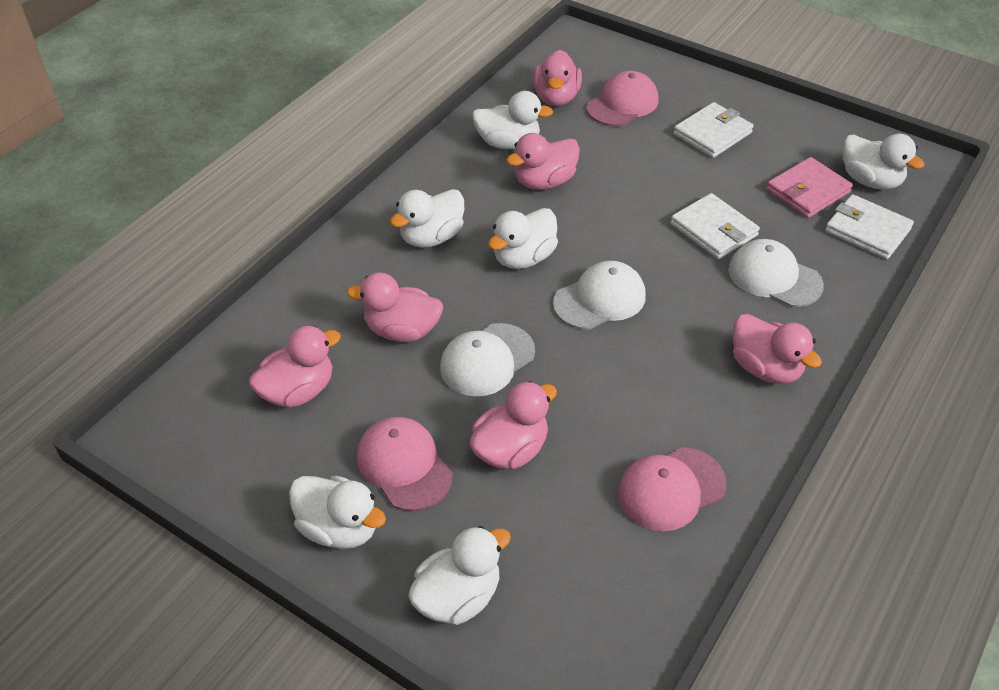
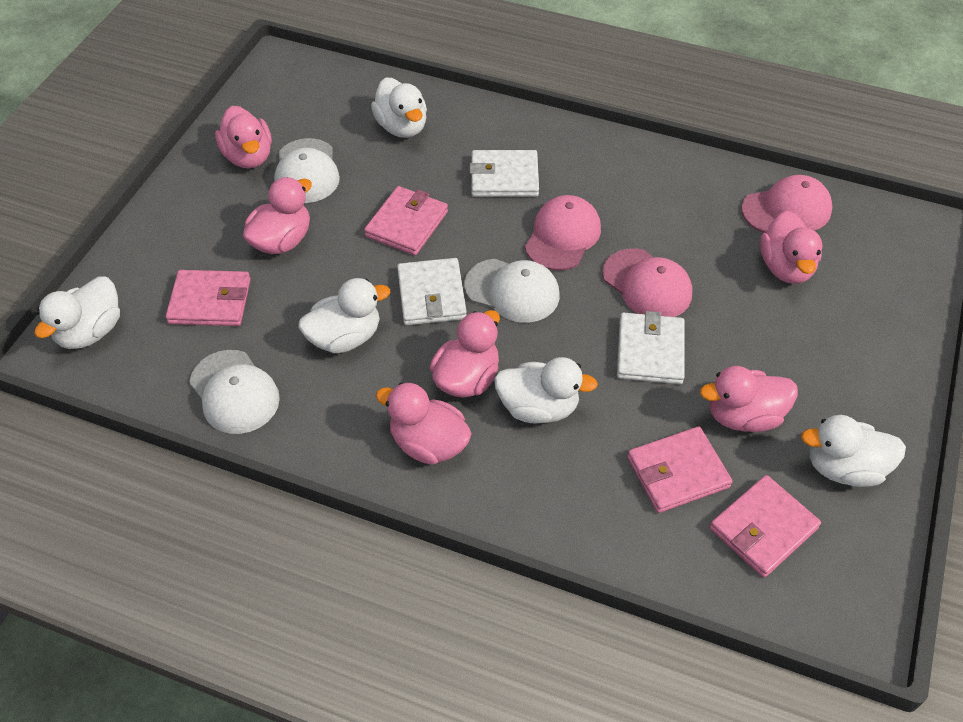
pink wallet: [766,157,853,218] = 1 -> [165,270,251,326] [364,186,448,256] [627,426,733,513] [710,475,821,578] = 4
white duck: [289,475,386,549] [390,189,464,248] [408,526,511,625] [472,91,553,149] [488,208,558,269] [843,134,925,190] = 6 -> [34,276,120,349] [298,278,390,353] [371,77,427,138] [494,357,598,423] [801,415,906,487] = 5

